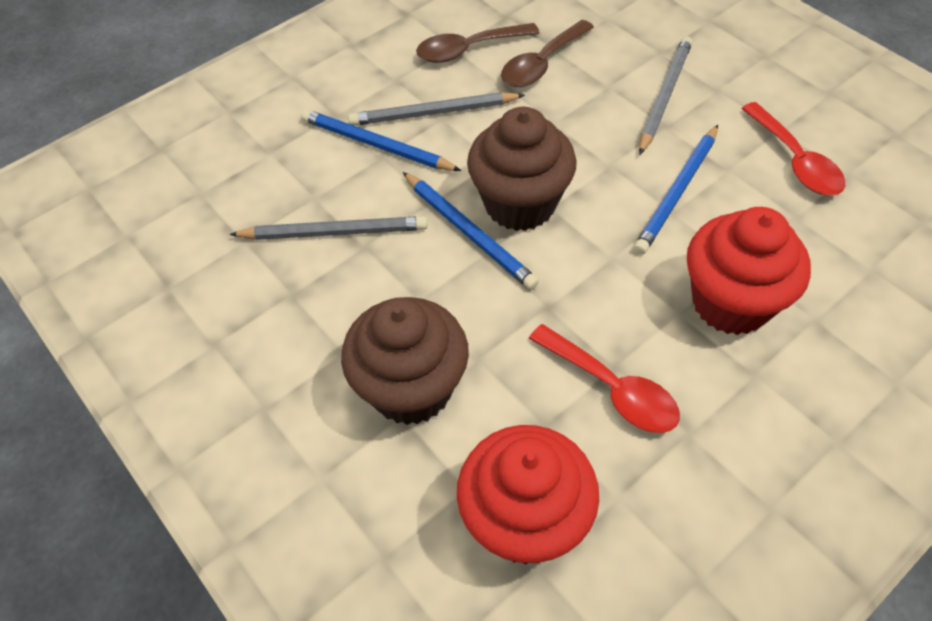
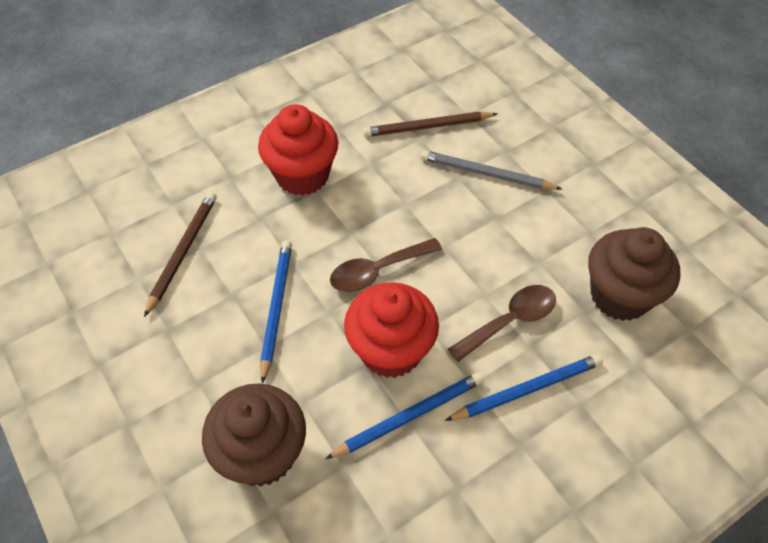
brown pencil: none = 0 -> [144,192,217,317] [363,112,497,137] = 2
grey pencil: [229,216,428,240] [348,92,525,126] [639,36,692,155] = 3 -> [421,150,562,190] = 1
red spoon: [529,324,680,433] [741,102,845,196] = 2 -> none = 0

